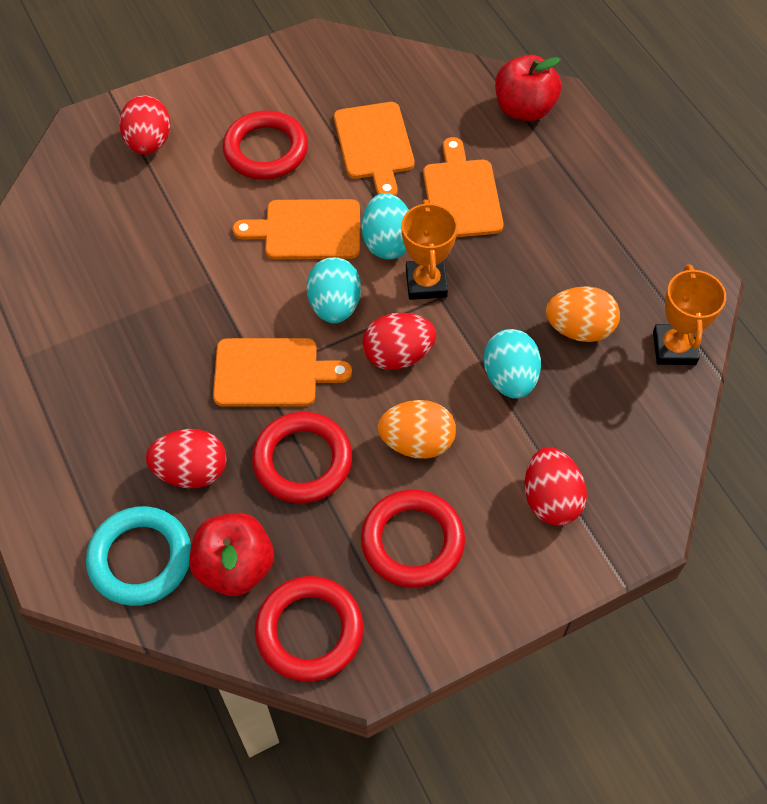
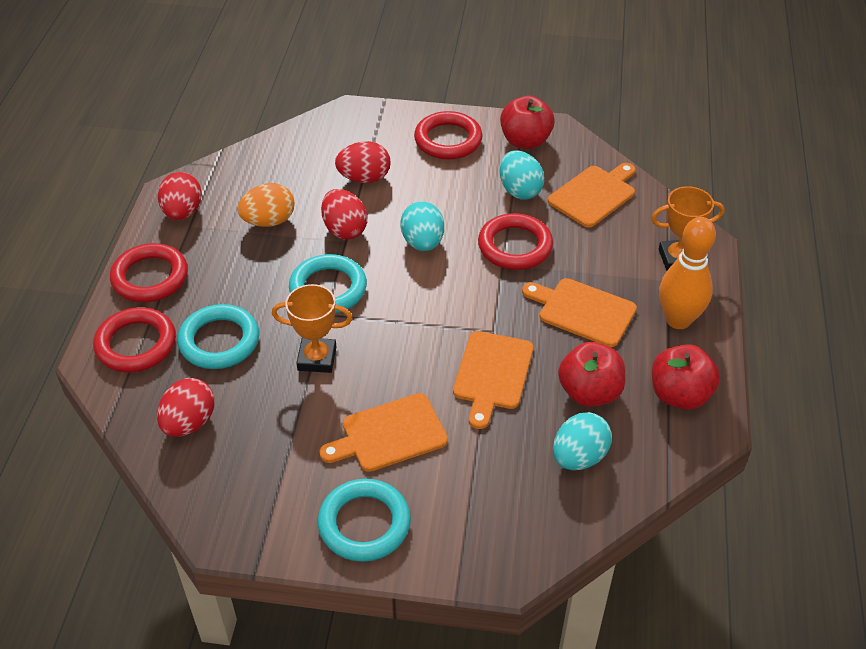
orange bowling pin: none = 0 -> [659,217,716,329] = 1
orange egg: [378,400,456,459] [546,286,620,342] = 2 -> [238,183,295,227] = 1
red apple: [189,513,274,596] [495,55,562,121] = 2 -> [500,95,555,149] [558,342,625,407] [652,344,720,410] = 3
turquoise ring: [86,506,191,606] = 1 -> [177,304,259,369] [289,254,367,313] [318,479,411,562] = 3

